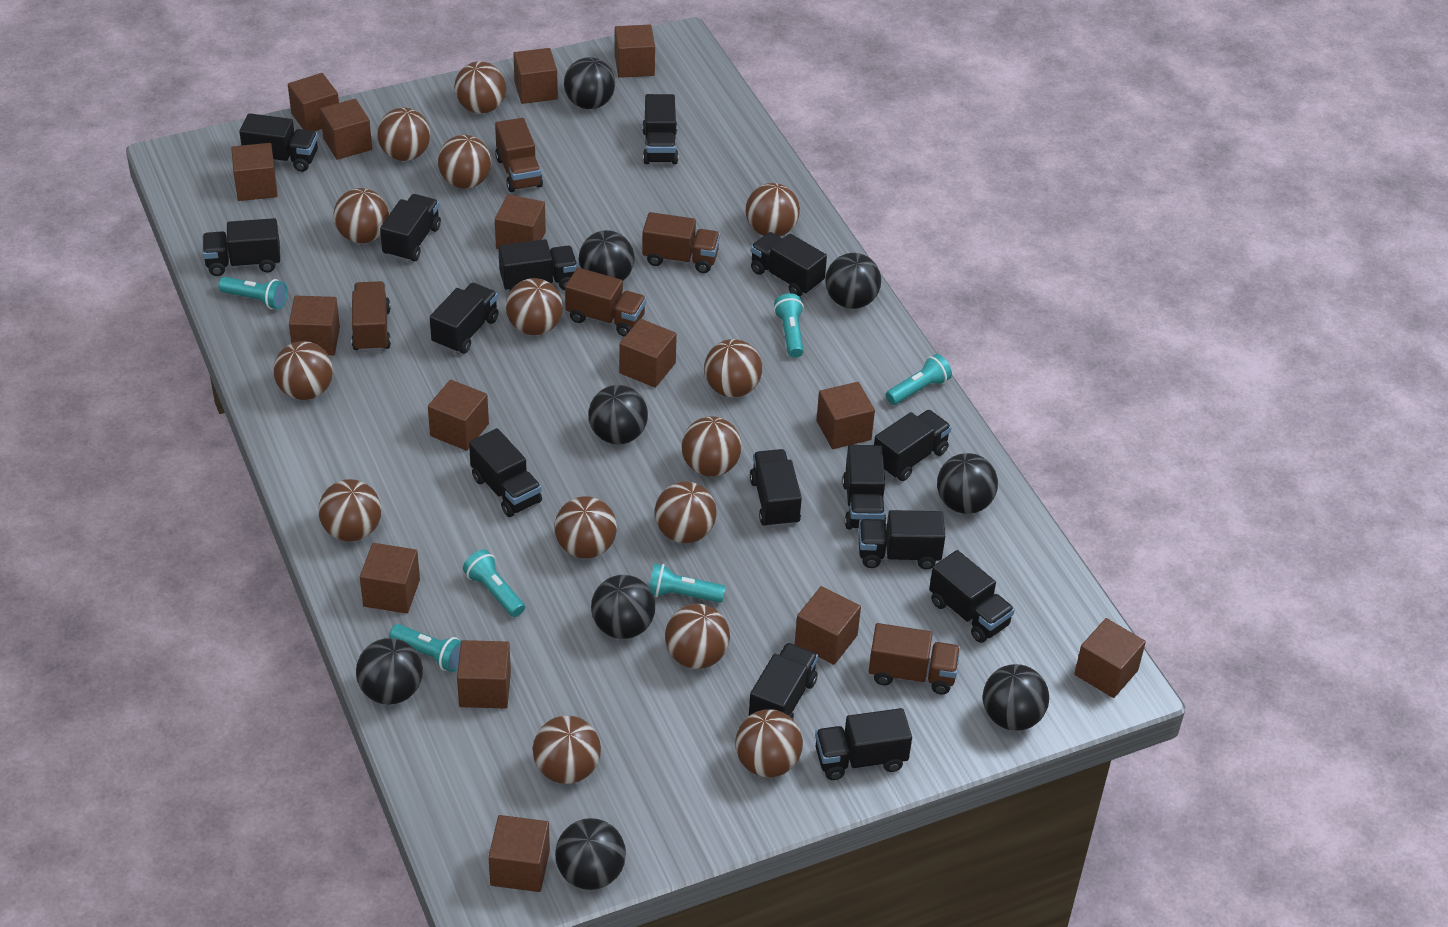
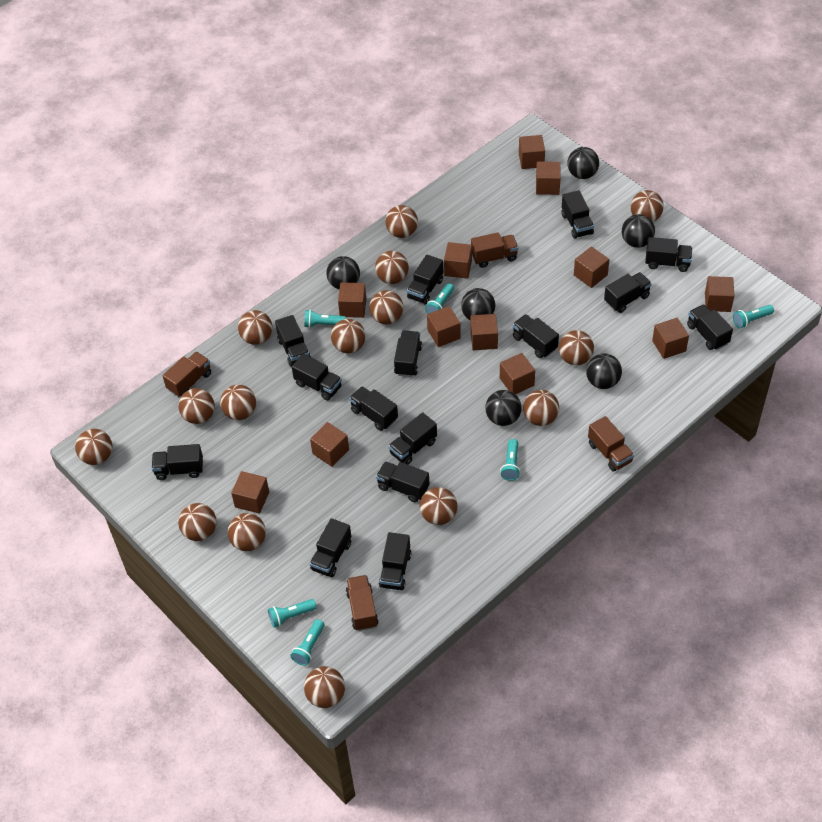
black ball: [356,638,423,705] [555,818,626,890] [564,57,615,109] [579,230,635,281] [588,385,648,444] [591,575,655,639] [825,253,881,309] [937,453,998,514] [983,664,1049,731] = 9 -> [326,256,360,289] [461,288,495,320] [485,390,522,426] [567,147,599,179] [586,353,622,389] [622,214,655,248] = 6
brown cube: [231,143,278,201] [288,73,339,131] [289,296,340,355] [320,99,372,160] [360,543,420,614] [428,380,489,451] [457,640,511,709] [488,815,550,892] [495,194,546,249] [513,48,558,104] [615,25,655,78] [619,319,677,388] [795,586,861,665] [816,382,875,449] [1075,618,1146,698] = 15 -> [231,471,269,514] [310,422,349,467] [338,282,366,318] [427,306,461,347] [444,242,472,279] [470,314,498,350] [500,353,535,394] [519,135,545,169] [536,162,561,195] [574,246,610,288] [652,318,689,359] [705,276,734,312] = 12
brown truck: [351,281,391,352] [495,118,543,192] [565,268,646,336] [642,212,720,273] [869,623,960,694] = 5 -> [162,352,211,397] [346,575,379,631] [471,233,518,268] [588,416,634,472] = 4

